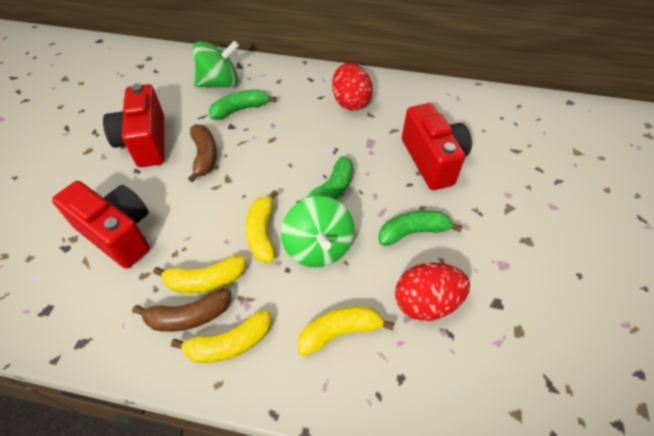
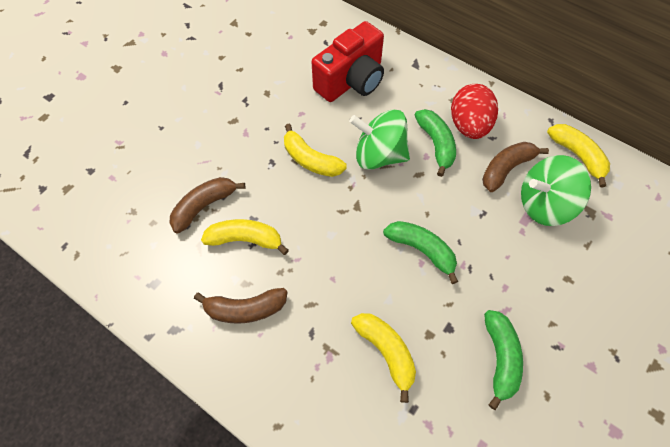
brown banana: [133,288,231,332] [188,124,217,182] = 2 -> [170,177,245,233] [194,288,287,324] [482,142,549,192] = 3
red camera: [52,181,150,269] [103,84,164,167] [402,103,472,190] = 3 -> [312,21,384,102] = 1
red egg: [332,63,373,111] [395,263,470,321] = 2 -> [451,84,498,139] = 1

